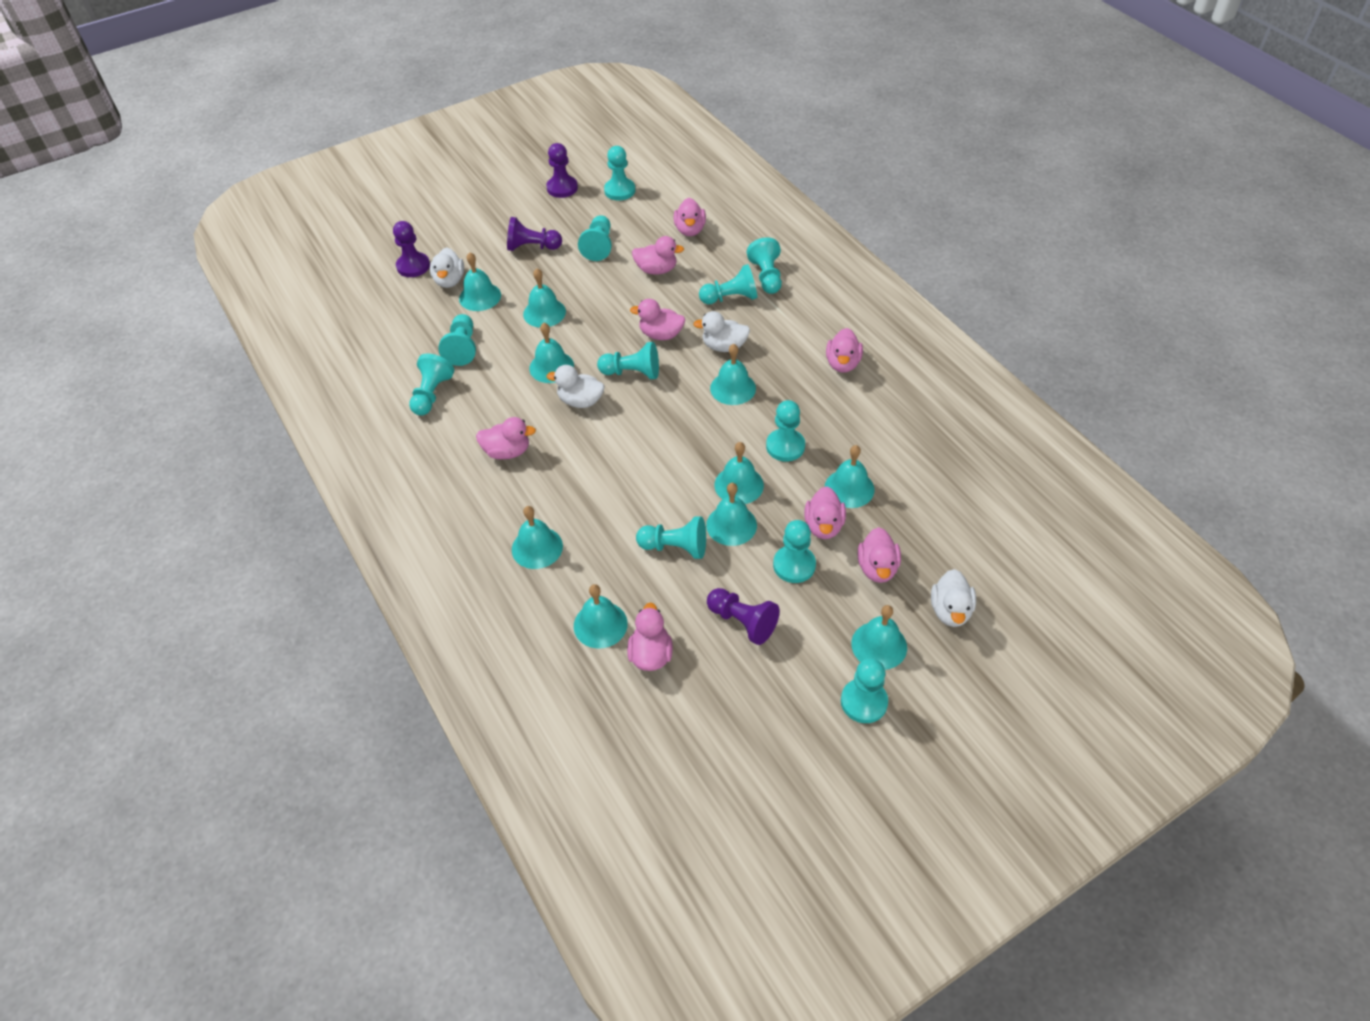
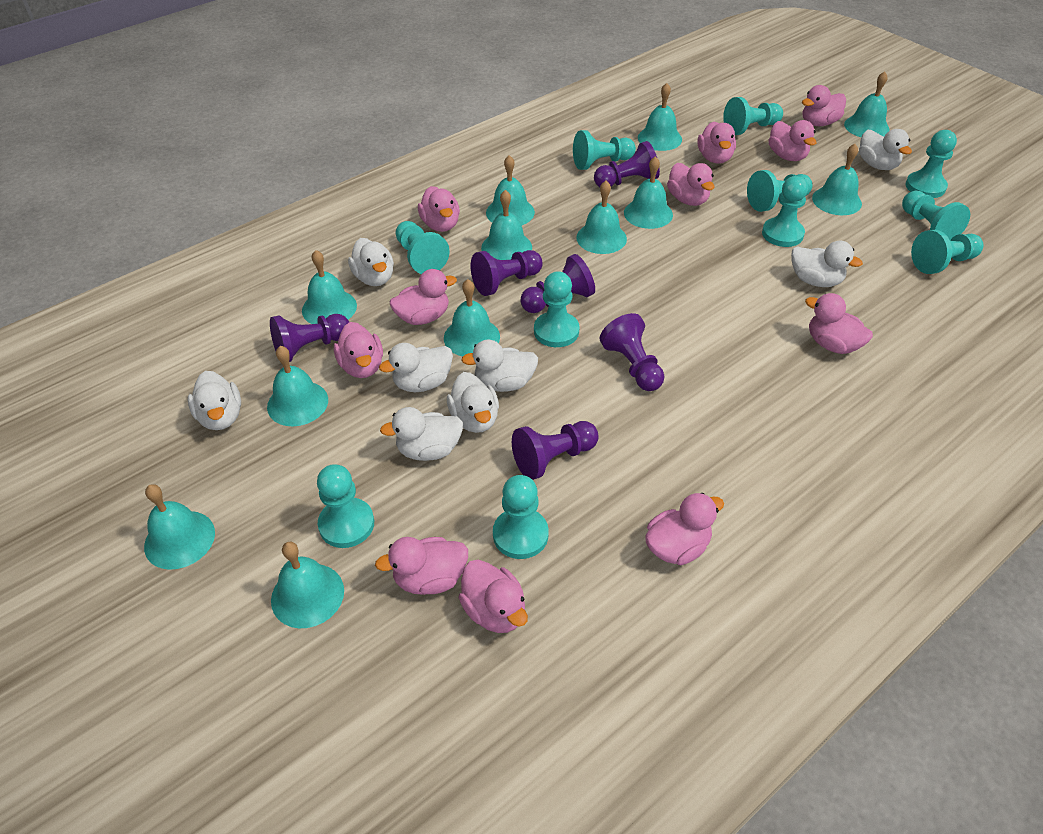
pink duck: [476,417,536,459] [627,603,673,671] [630,299,685,340] [632,236,684,274] [674,198,706,236] [804,486,846,539] [826,328,863,373] [858,527,901,583] = 8 -> [334,322,383,378] [375,537,468,595] [390,269,457,325] [418,186,460,232] [458,560,528,633] [645,493,724,565] [667,163,714,206] [697,122,736,164] [768,120,816,161] [802,85,846,126] [805,293,873,354] = 11
purple pawn: [393,221,430,277] [507,217,562,251] [546,143,578,198] [707,588,779,645] = 4 -> [270,314,349,362] [471,250,542,296] [512,421,599,480] [521,254,595,313] [594,141,660,187] [600,313,664,391] = 6
turquoise bell: [459,252,501,311] [512,506,563,569] [523,268,566,328] [529,323,574,383] [574,584,628,649] [706,483,757,546] [710,344,756,405] [714,442,764,504] [825,445,875,508] [851,605,907,670] = 10 -> [144,484,215,570] [267,346,328,426] [271,542,344,628] [302,250,357,324] [444,279,500,357] [481,190,532,260] [486,155,535,225] [576,181,627,254] [624,156,673,229] [638,83,682,151] [812,144,862,215] [844,71,890,137] = 12
white duck: [430,247,464,288] [546,365,604,408] [693,311,750,352] [931,569,976,627] = 4 -> [188,371,241,430] [348,238,394,286] [379,343,453,392] [380,407,463,461] [447,372,499,433] [461,340,538,392] [791,241,863,287] [859,129,912,170] = 8

